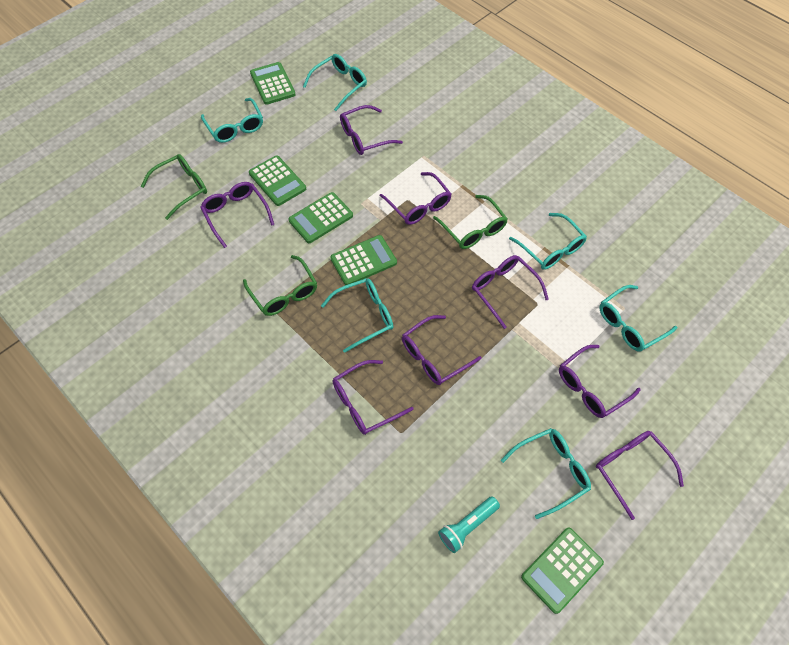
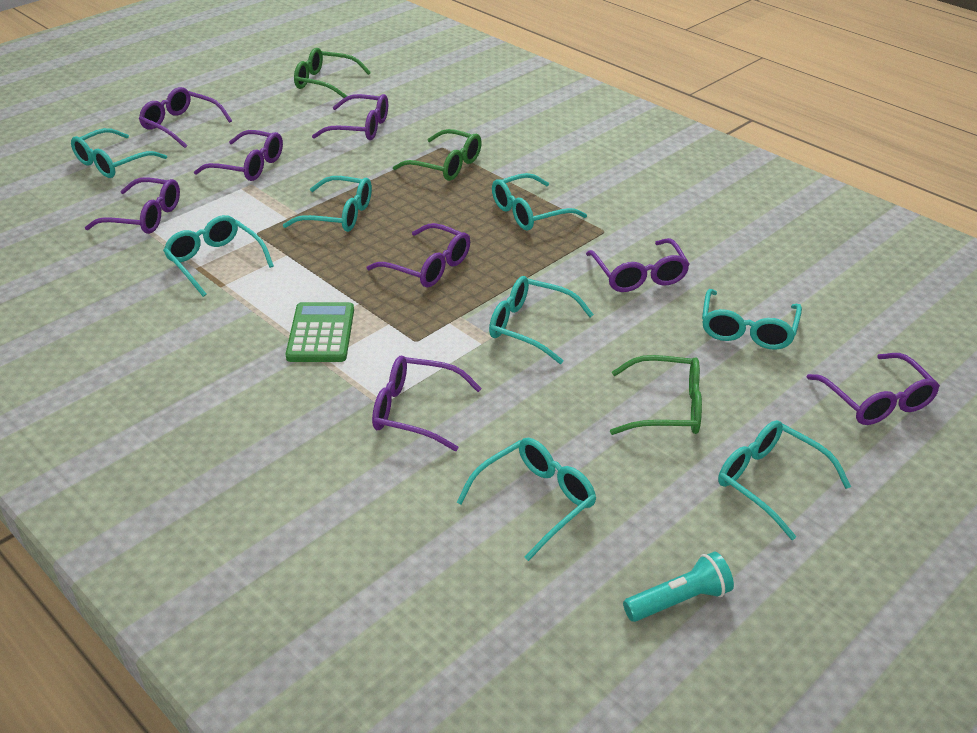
green calculator: [249,155,306,206] [250,62,296,105] [288,192,353,243] [330,235,397,285] [521,527,604,614] = 5 -> [286,302,354,362] = 1
turquoise glasses: [201,98,263,143] [303,54,367,111] [321,278,394,353] [501,428,591,519] [509,213,587,270] [599,285,677,351] = 6 -> [71,128,167,178] [163,215,274,297] [283,176,372,232] [457,438,596,561] [489,276,594,364] [492,173,587,231] [702,289,802,350] [718,420,851,540] = 8

